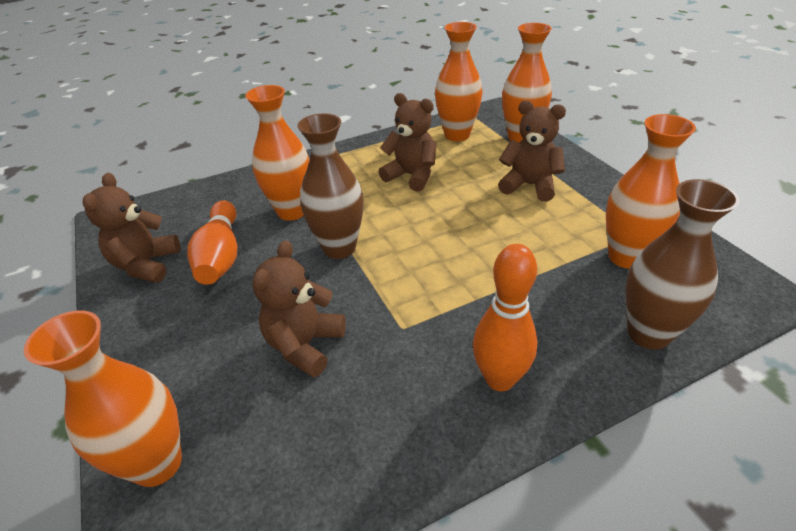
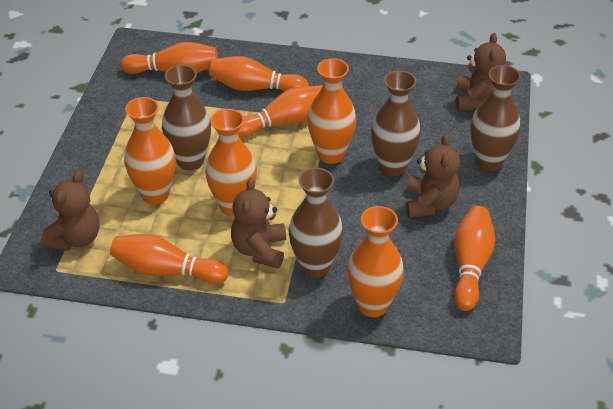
brown vase: [298,113,363,259] [626,179,739,350] = 2 -> [162,65,211,170] [288,168,343,278] [371,70,421,176] [470,65,521,171] = 4
orange bowling pin: [187,200,237,285] [473,244,538,391] = 2 -> [110,234,229,284] [120,42,218,74] [209,56,309,91] [238,85,323,138] [454,206,495,311] = 5
orange vase: [24,310,182,487] [245,85,310,221] [435,22,483,141] [502,23,552,143] [606,114,696,269] = 5 -> [124,97,176,204] [205,109,257,216] [307,58,356,164] [347,206,404,317] = 4

